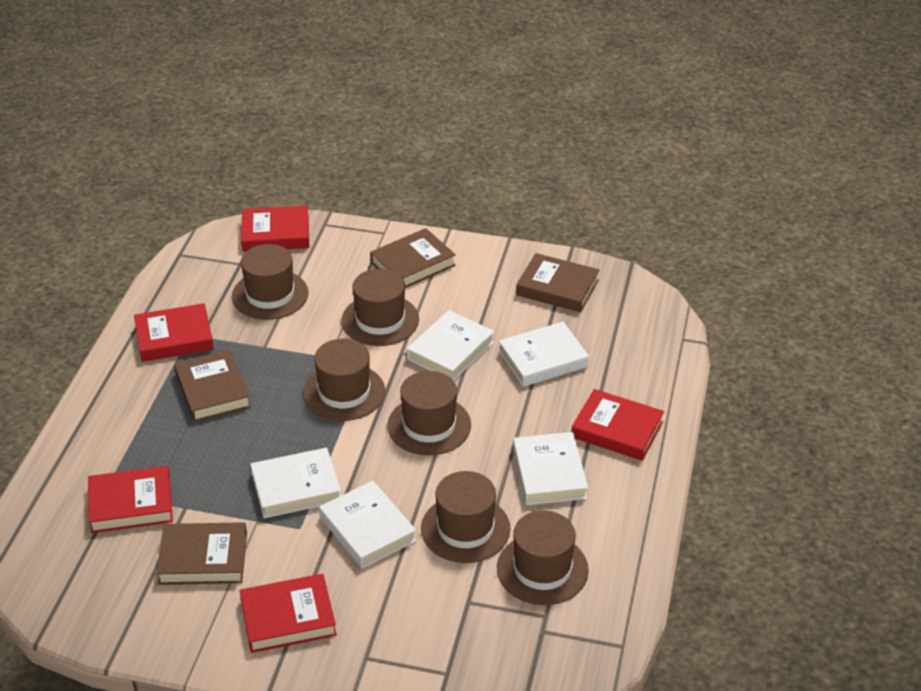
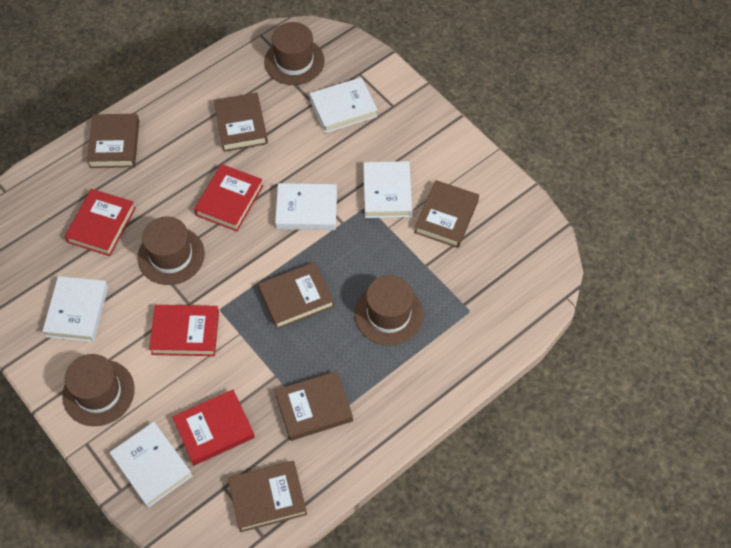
brown book: [156,522,247,585] [174,349,251,422] [370,228,456,288] [516,253,600,312] = 4 -> [87,114,139,168] [214,93,268,152] [228,461,307,532] [258,262,334,329] [275,371,353,441] [414,180,479,248] = 6
brown hat: [232,244,309,320] [303,339,385,421] [341,269,419,346] [387,371,471,456] [421,471,511,563] [497,510,589,605] = 6 -> [62,354,135,426] [137,217,205,285] [264,22,325,85] [354,275,424,346] = 4
red book: [88,466,173,533] [134,303,214,362] [240,574,337,653] [241,206,309,252] [572,389,664,461] = 5 -> [65,189,136,256] [149,305,219,356] [173,390,255,466] [194,164,263,231] = 4

